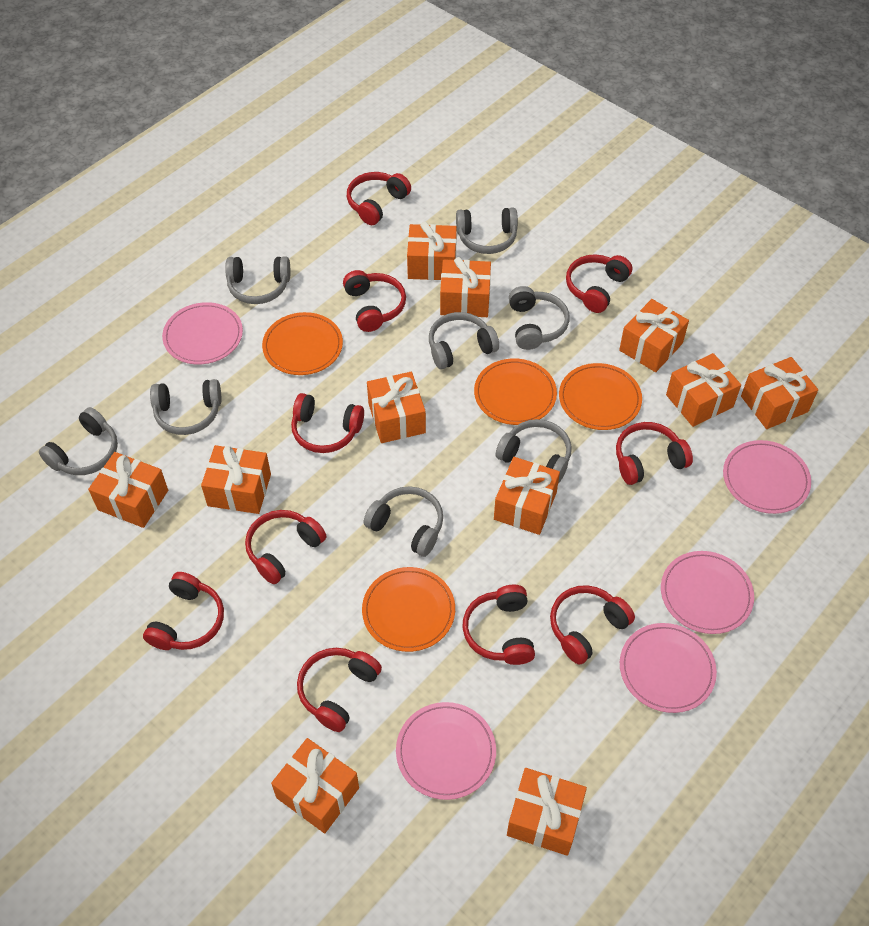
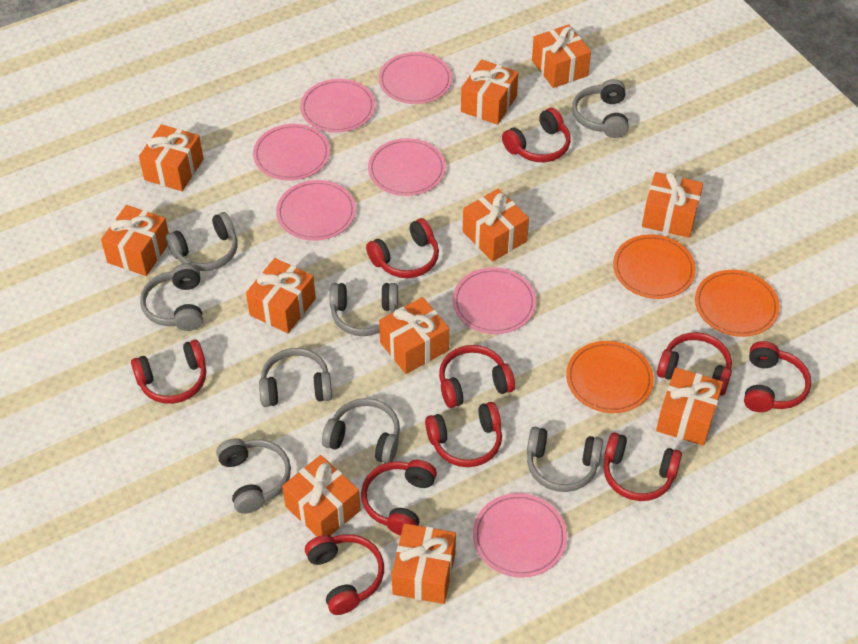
orange plate: [262,312,343,375] [362,567,455,652] [474,358,557,425] [559,363,642,430] = 4 -> [566,341,654,413] [613,234,696,299] [695,270,780,337] = 3
pink plate: [162,302,243,364] [396,702,496,800] [620,623,717,713] [661,551,754,634] [723,440,811,514] = 5 -> [253,124,330,180] [276,180,356,241] [300,79,375,133] [368,138,446,196] [379,52,452,104] [453,267,536,334] [473,493,567,578] = 7

